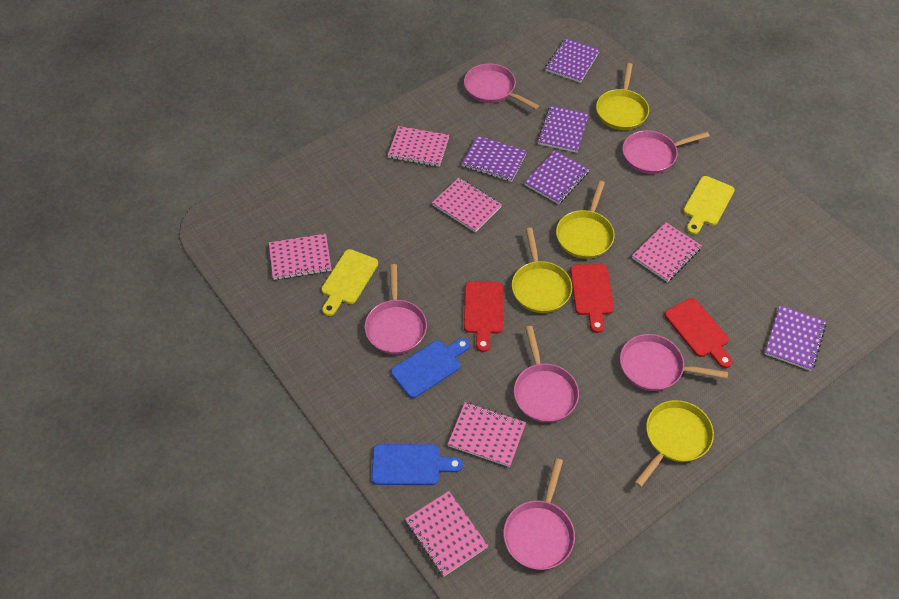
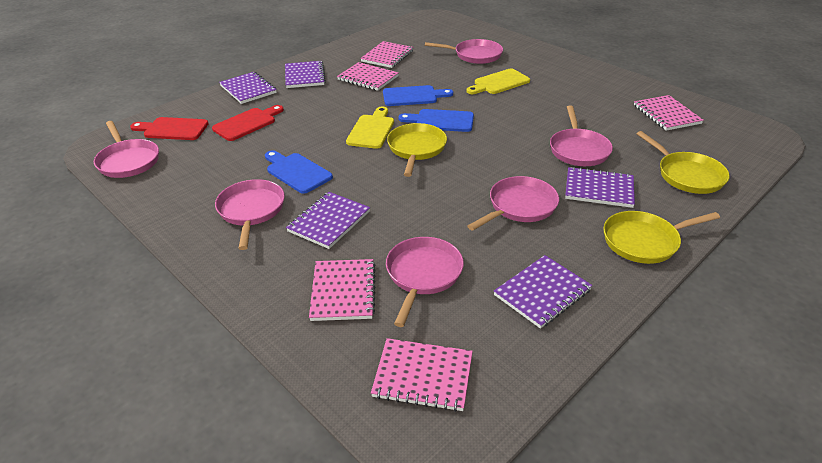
blue cutting board: [372,444,463,485] [391,338,470,398] = 2 -> [265,150,333,194] [383,85,453,106] [398,109,474,132] = 3
pink notebook: [269,234,331,280] [388,126,449,167] [405,491,488,577] [432,178,502,232] [448,402,526,467] [632,222,702,282] = 6 -> [309,259,376,321] [337,62,399,91] [360,41,413,68] [371,338,473,412] [634,95,704,131] = 5
red cutting board: [464,281,503,352] [570,264,614,333] [664,298,733,368] = 3 -> [130,117,209,140] [212,105,284,141] = 2
yellow pan: [512,228,572,313] [556,181,615,259] [596,63,649,130] [635,400,714,487] = 4 -> [387,123,447,177] [603,211,720,264] [637,131,730,194] = 3

